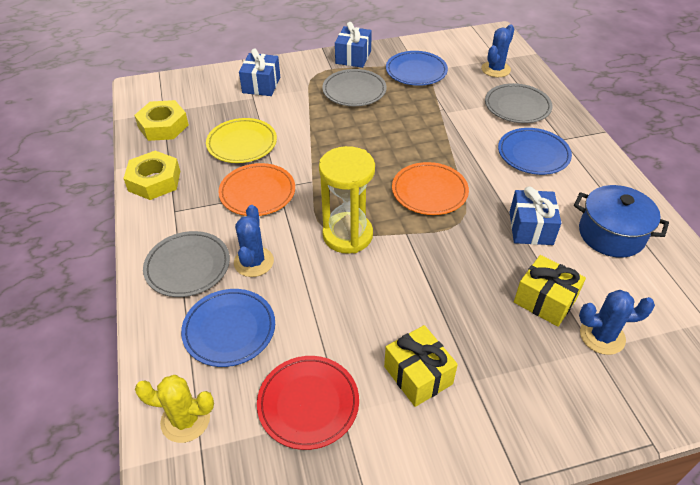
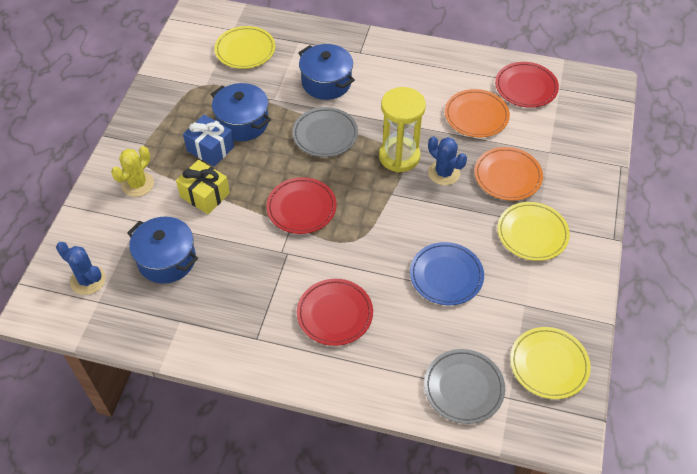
blue cactus: [234,205,274,277] [481,25,514,77] [579,290,655,355] = 3 -> [56,242,106,295] [428,136,467,185] = 2
blue gift: [239,49,280,96] [335,22,372,68] [509,186,561,245] = 3 -> [183,115,235,167] = 1
blue plate: [181,289,275,367] [386,51,448,86] [498,128,572,175] = 3 -> [410,242,484,305] = 1
blue pot: [574,185,669,258] = 1 -> [127,217,198,284] [211,83,271,141] [298,44,355,100] = 3
grey plate: [143,231,230,297] [322,69,387,106] [485,83,552,123] = 3 -> [292,107,358,157] [424,349,505,424] = 2
red plate: [257,356,359,450] = 1 -> [266,177,337,234] [297,279,373,346] [495,62,559,108] = 3
yellow gift: [384,325,458,407] [514,255,586,327] = 2 -> [176,160,230,214] = 1
yellow nut: [123,151,180,200] [134,100,189,141] = 2 -> none = 0
yellow plate: [206,118,277,163] = 1 -> [215,26,275,69] [497,202,570,261] [510,327,591,399] = 3

